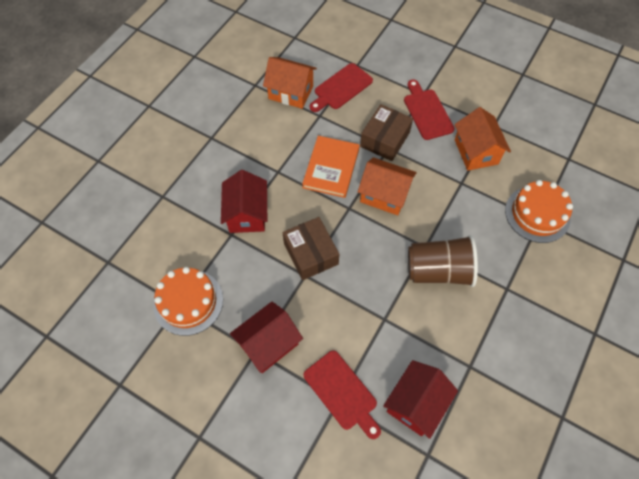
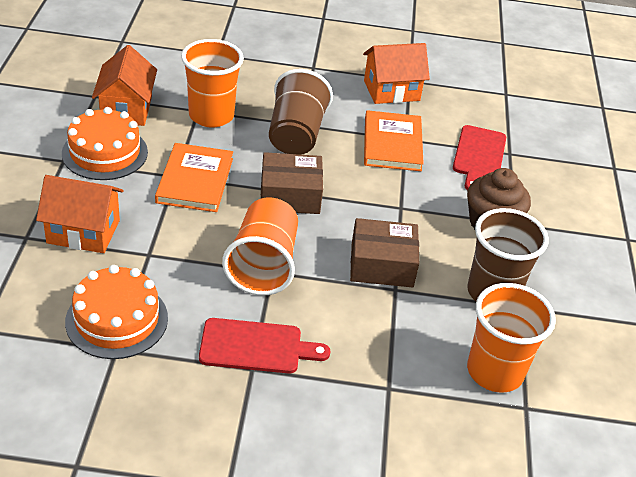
brown cup: [408,235,478,287] = 1 -> [269,69,333,155] [467,208,549,301] = 2
brown cupcake: none = 0 -> [467,168,531,230] = 1
orange book: [302,136,360,198] = 1 -> [155,143,233,212] [364,110,424,171] = 2
orange cup: none = 0 -> [181,39,244,128] [222,198,298,295] [467,283,556,393] = 3
red cutting board: [304,350,381,439] [310,63,373,112] [404,79,455,140] = 3 -> [199,318,330,374] [453,125,506,190] = 2
red house: [221,170,267,233] [230,302,303,373] [383,360,458,439] = 3 -> none = 0

